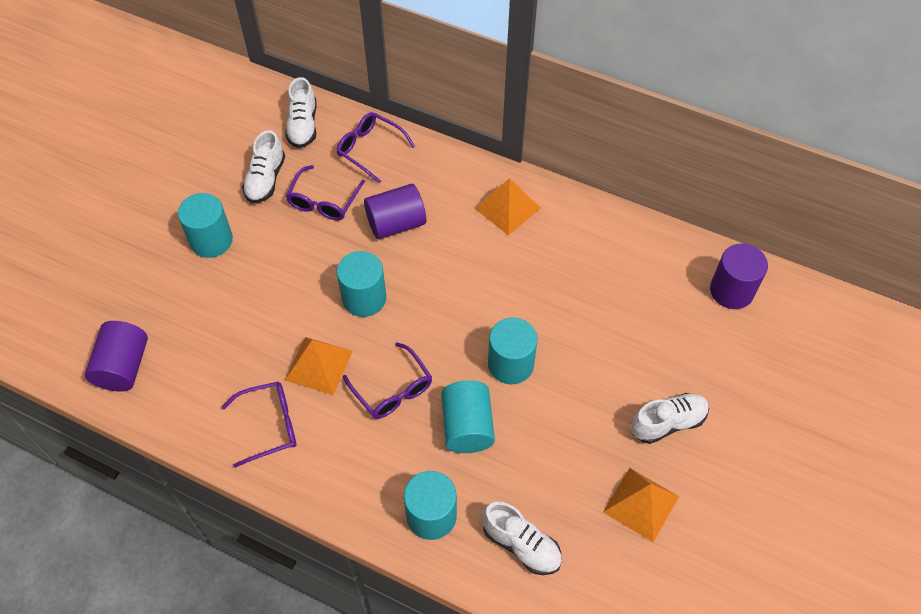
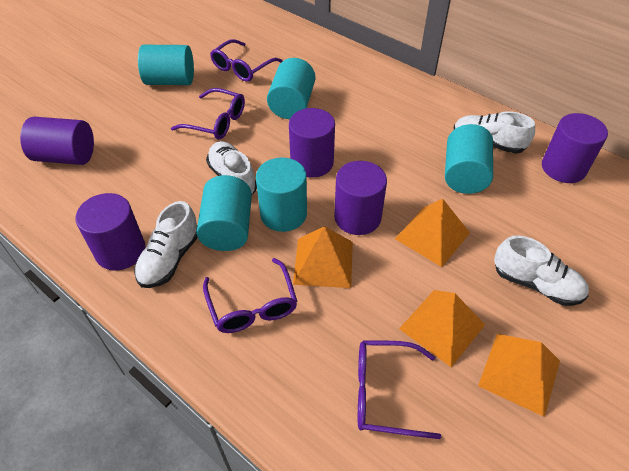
orange pyramid: [285,337,353,395] [475,178,540,235] [603,468,679,542] = 3 -> [293,226,353,288] [395,199,470,267] [399,290,485,367] [478,334,560,417] = 4
purple cylinder: [85,321,148,392] [364,184,426,239] [710,244,768,309] = 3 -> [20,117,94,165] [75,193,145,270] [289,108,335,178] [334,161,387,235] [542,113,608,183] = 5

